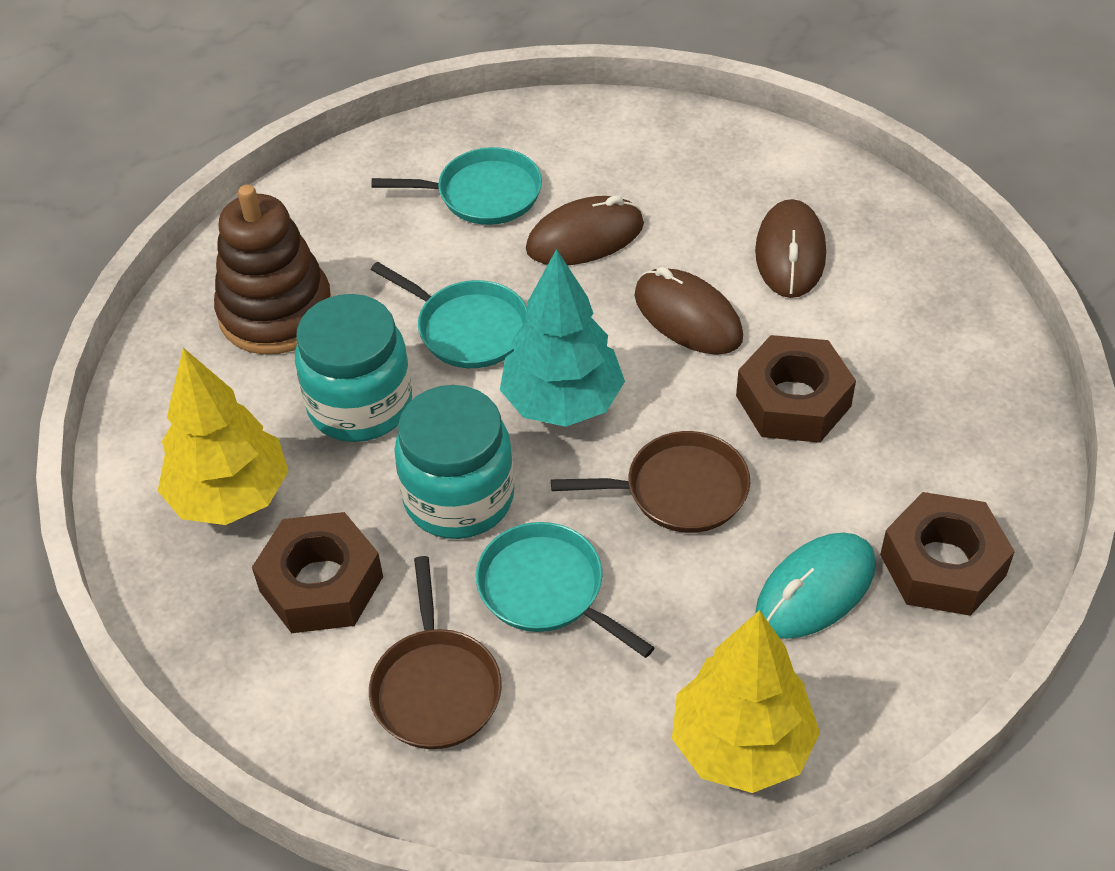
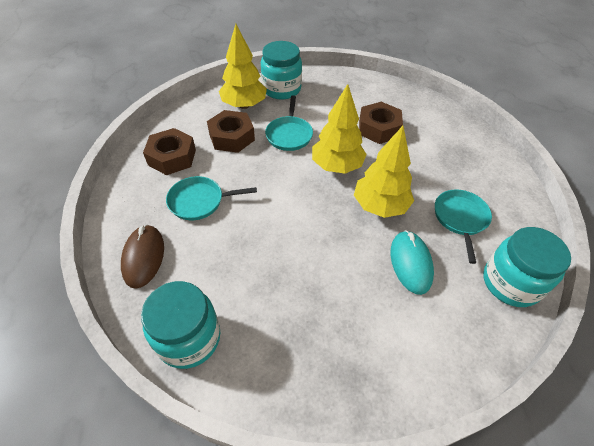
brown mouse: [526,195,644,265] [634,267,743,355] [755,199,826,298] = 3 -> [121,224,164,289] = 1
brown pan: [369,556,502,749] [551,431,750,533] = 2 -> none = 0
brown stacking toy: [214,185,332,355] = 1 -> none = 0
turquoise jar: [295,294,412,442] [394,385,514,539] = 2 -> [141,281,220,369] [261,41,302,100] [483,227,571,307] = 3
turquoise tree: [500,249,625,427] = 1 -> none = 0
yellow tree: [158,348,289,525] [672,610,820,793] = 2 -> [219,24,267,109] [312,84,367,174] [354,126,414,218] = 3

